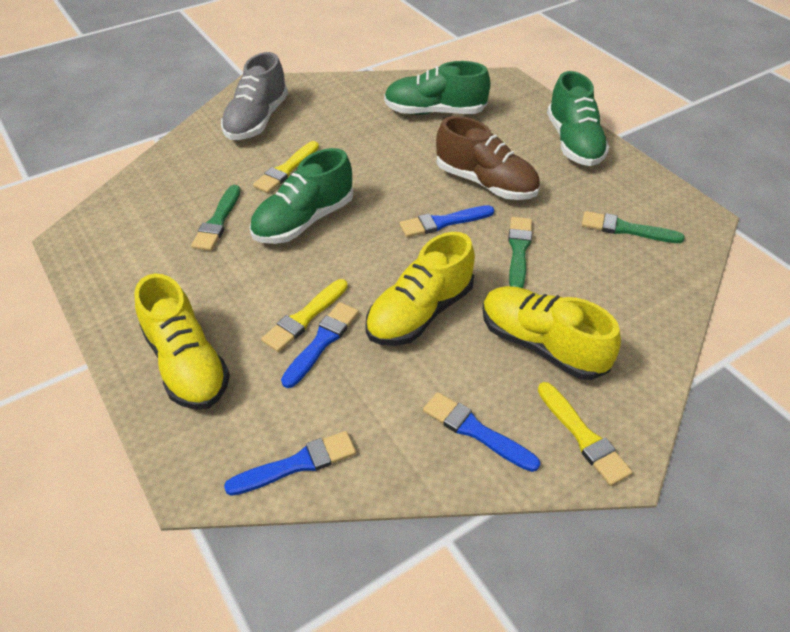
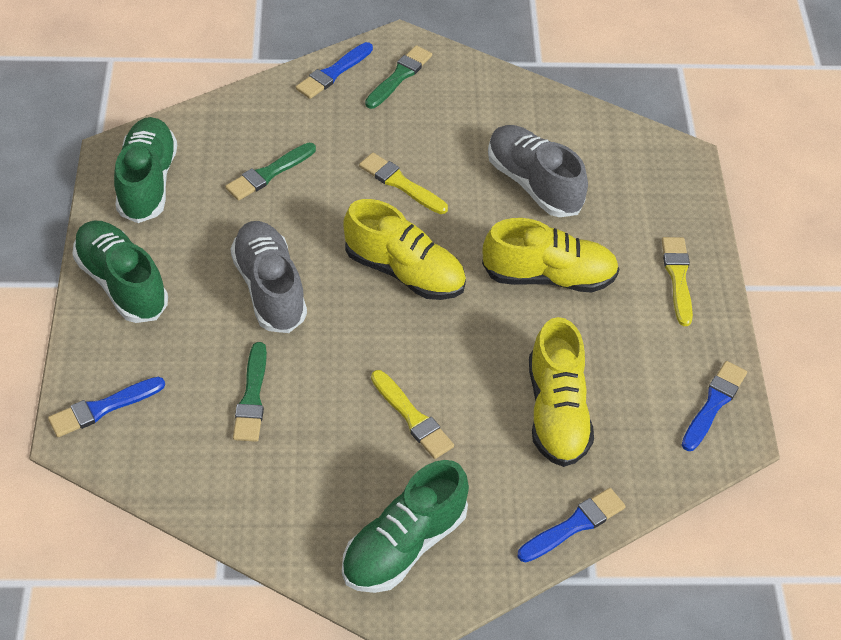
brown shoe: [436,116,540,200] = 1 -> none = 0
grey shoe: [221,52,288,140] = 1 -> [230,221,307,333] [488,125,588,217] = 2

